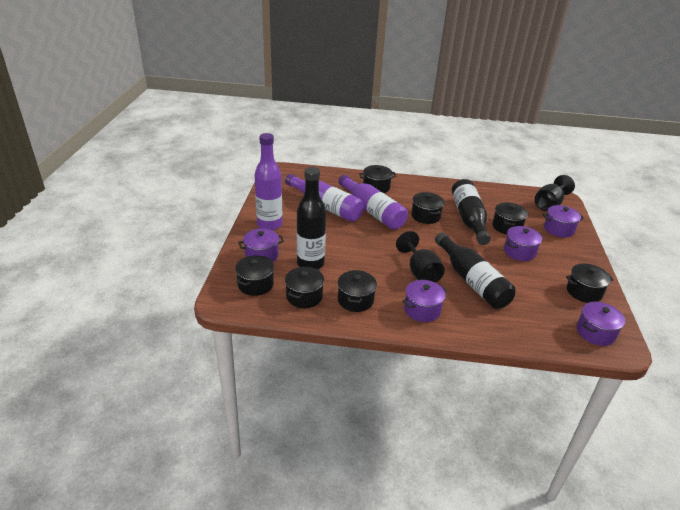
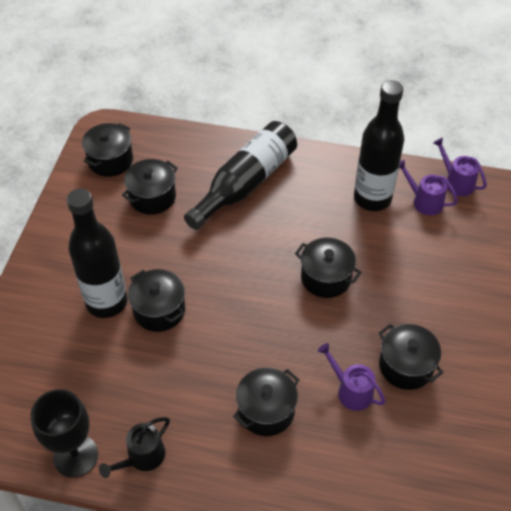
black goblet: [396,231,445,283] [535,175,575,211] = 2 -> [31,389,98,478] = 1
black pot: [235,256,274,296] [285,267,324,308] [338,270,377,312] [359,165,396,193] [411,192,444,224] [492,202,528,234] [566,264,614,303] = 7 -> [82,123,133,177] [122,159,178,215] [128,269,185,332] [233,368,299,436] [295,238,362,298] [379,324,444,390] = 6
black watering can: none = 0 -> [99,417,170,478] = 1
purple bottle: [255,133,282,230] [285,174,364,222] [338,175,408,230] = 3 -> none = 0
purple pot: [238,228,284,262] [402,280,447,322] [504,226,542,261] [543,205,584,238] [577,302,625,346] = 5 -> none = 0
purple watering can: none = 0 -> [318,343,386,411] [399,160,458,215] [433,138,487,196] = 3

